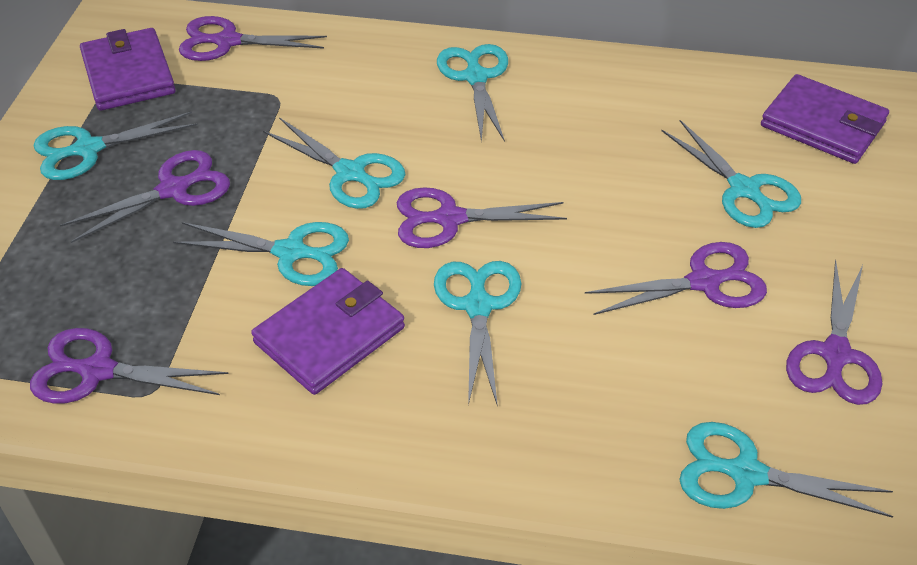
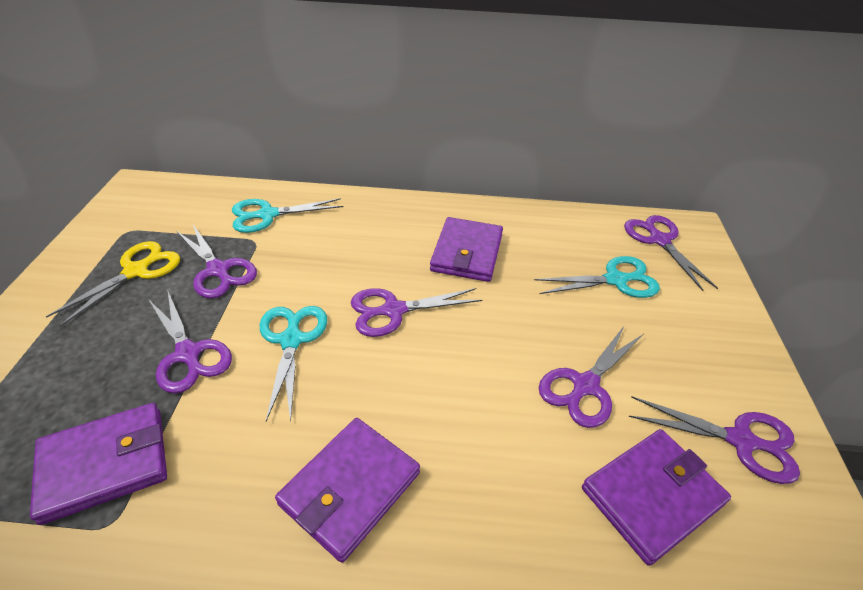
purple wallet: [80,28,176,111] [251,268,405,395] [761,74,889,164] = 3 -> [30,403,167,525] [275,418,420,563] [430,217,503,282] [582,429,731,566] = 4
turquoise scissors: [34,111,198,180] [173,222,349,286] [263,117,405,209] [434,261,522,407] [437,44,508,142] [661,120,801,228] [679,422,893,518] = 7 -> [232,198,343,233] [260,306,327,422] [534,256,660,298] = 3
yellow scissors: none = 0 -> [46,241,180,327] = 1

